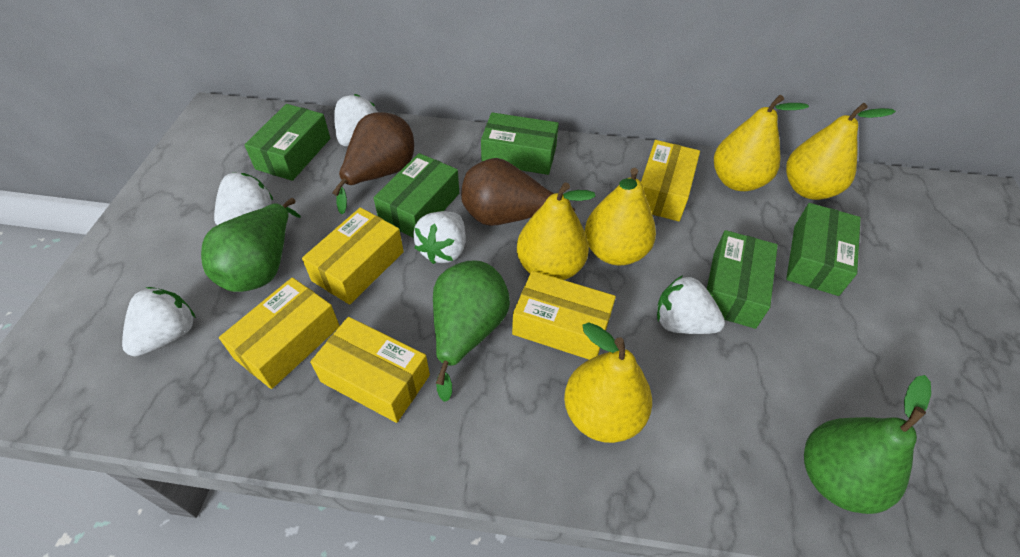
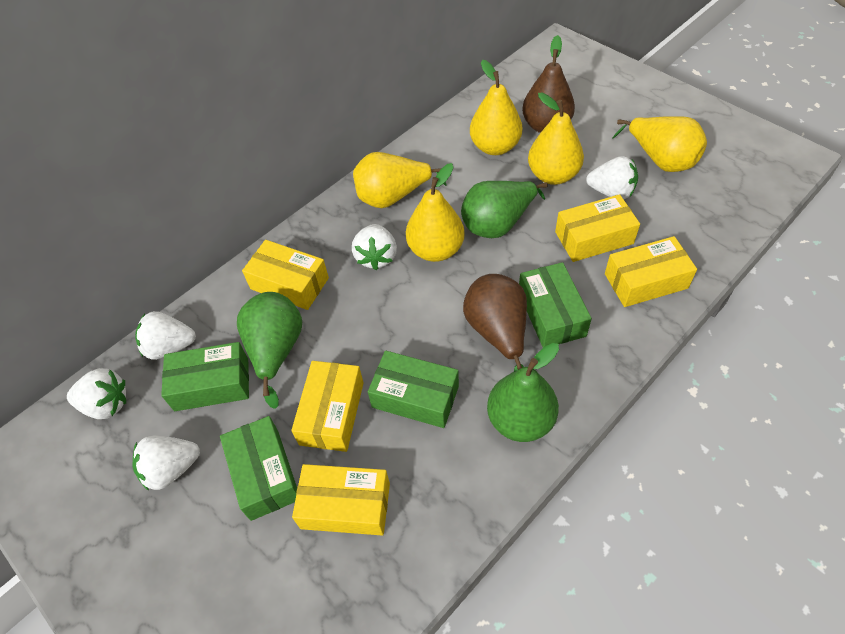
green box: [244,104,330,181] [373,153,459,238] [481,112,559,175] [707,230,778,329] [786,203,861,296] = 5 -> [161,342,249,411] [220,416,297,521] [368,351,459,428] [519,262,592,348] = 4

